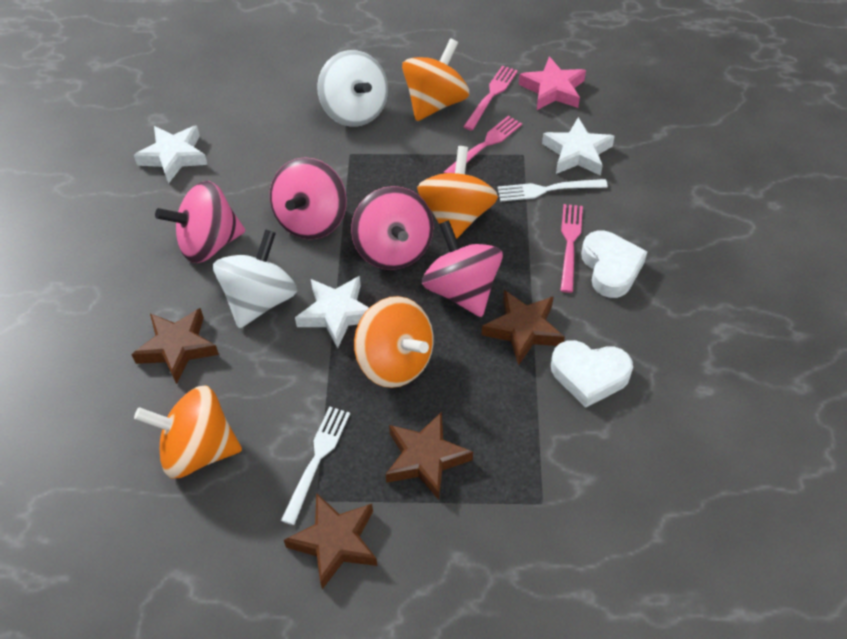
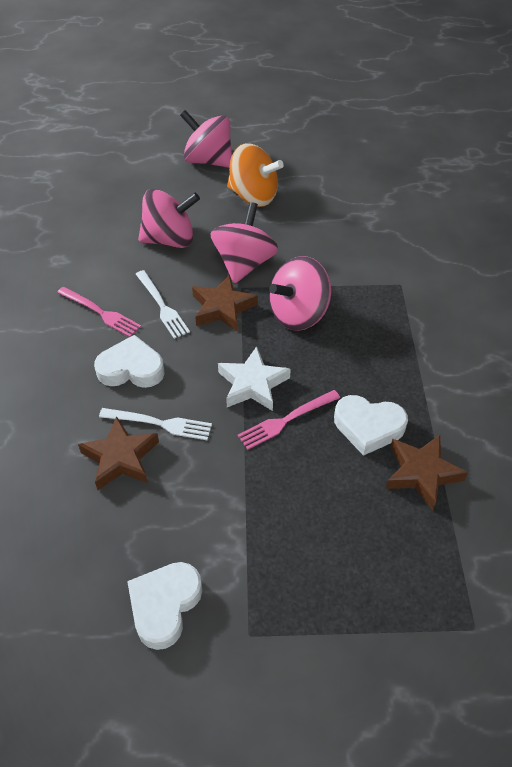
brown star: [131,308,219,384] [284,493,378,589] [385,412,473,500] [482,290,565,365] = 4 -> [78,416,159,490] [192,275,258,331] [386,435,468,510] = 3
orange spinning top: [134,385,242,479] [354,296,434,388] [402,38,469,121] [417,146,498,239] = 4 -> [227,143,284,207] = 1
pink fork: [444,116,522,173] [463,66,518,131] [560,204,583,293] = 3 -> [57,287,141,337] [237,390,340,450] = 2
pink star: [519,56,586,110] = 1 -> none = 0
white heart: [551,340,633,408] [581,231,648,298] = 2 -> [94,335,165,388] [127,562,202,650] [334,395,408,456] = 3
white spinning top: [213,229,297,328] [317,50,388,127] = 2 -> none = 0
white star: [134,125,208,184] [295,276,369,348] [542,117,615,176] = 3 -> [218,346,291,411] = 1

